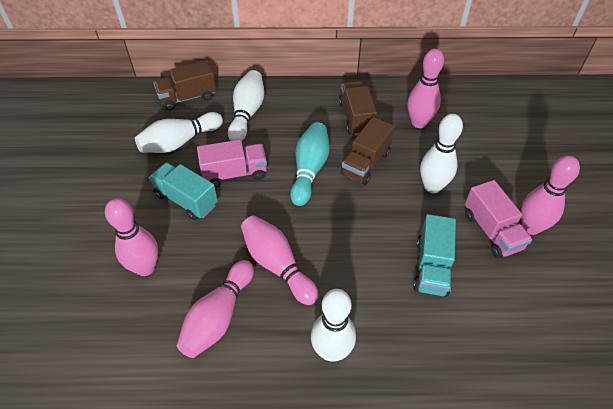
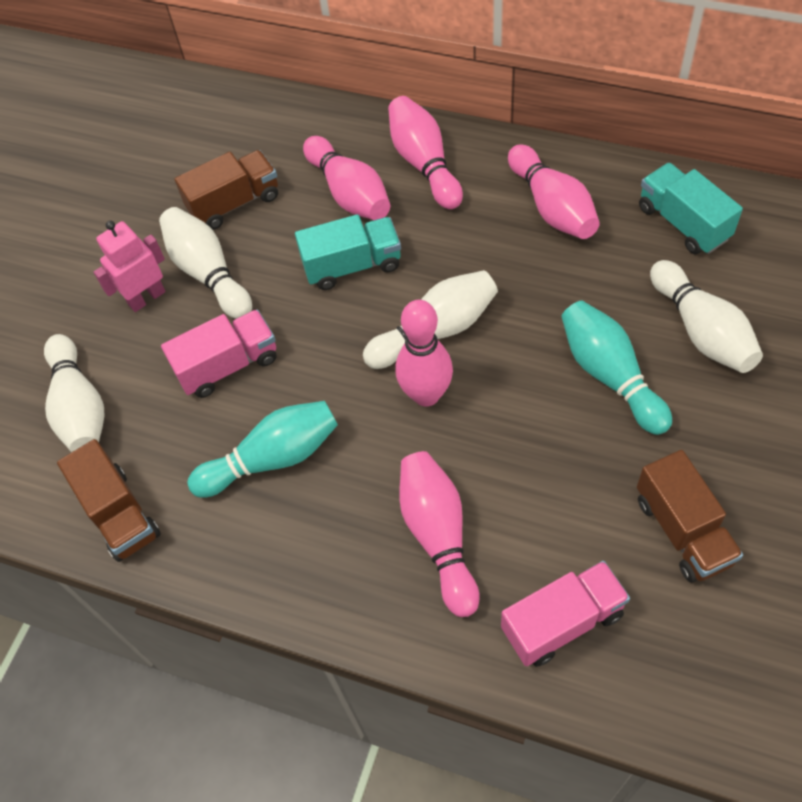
pink robot: none = 0 -> [94,221,166,312] = 1
turquoise bowling pin: [290,122,330,206] = 1 -> [187,401,338,498] [561,300,672,435] = 2

